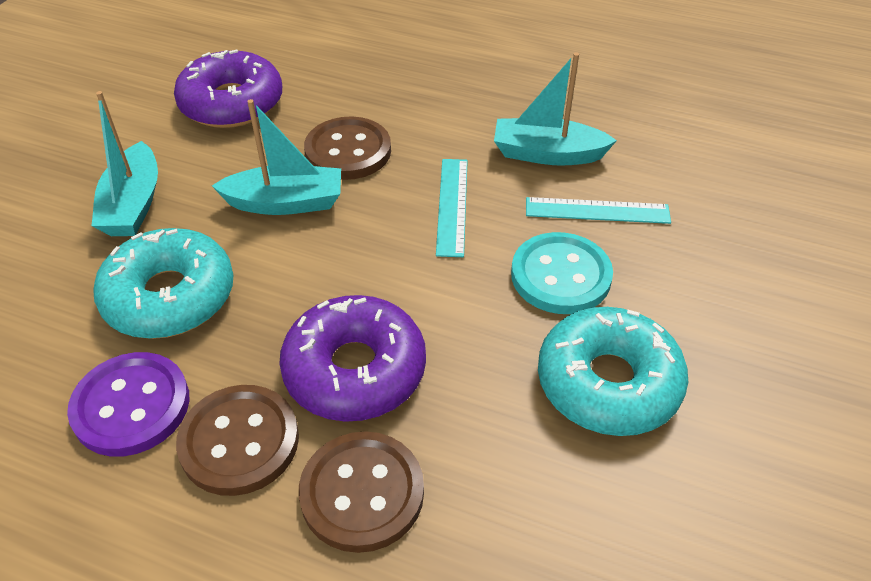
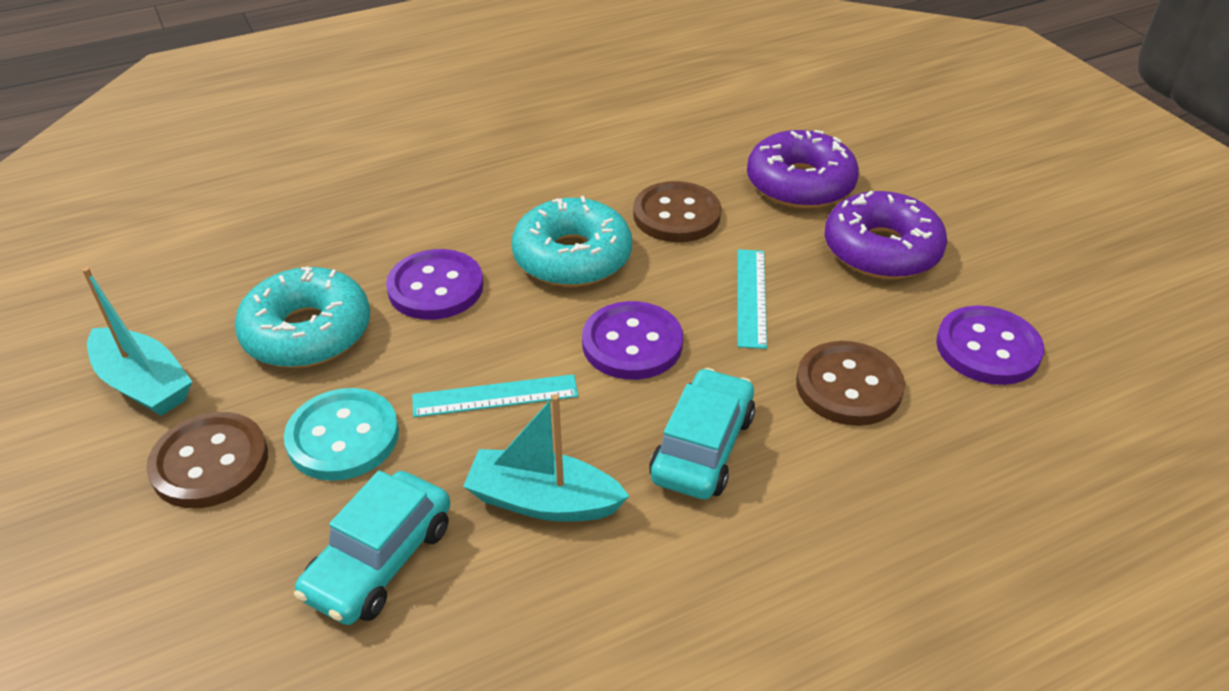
purple button: [67,352,190,456] = 1 -> [386,249,483,320] [582,301,683,380] [936,305,1044,385] = 3
turquoise boat: [92,91,158,236] [212,99,341,215] [494,52,617,166] = 3 -> [82,267,192,416] [463,394,629,522] = 2
turquoise car: none = 0 -> [294,471,450,625] [649,368,755,500] = 2

